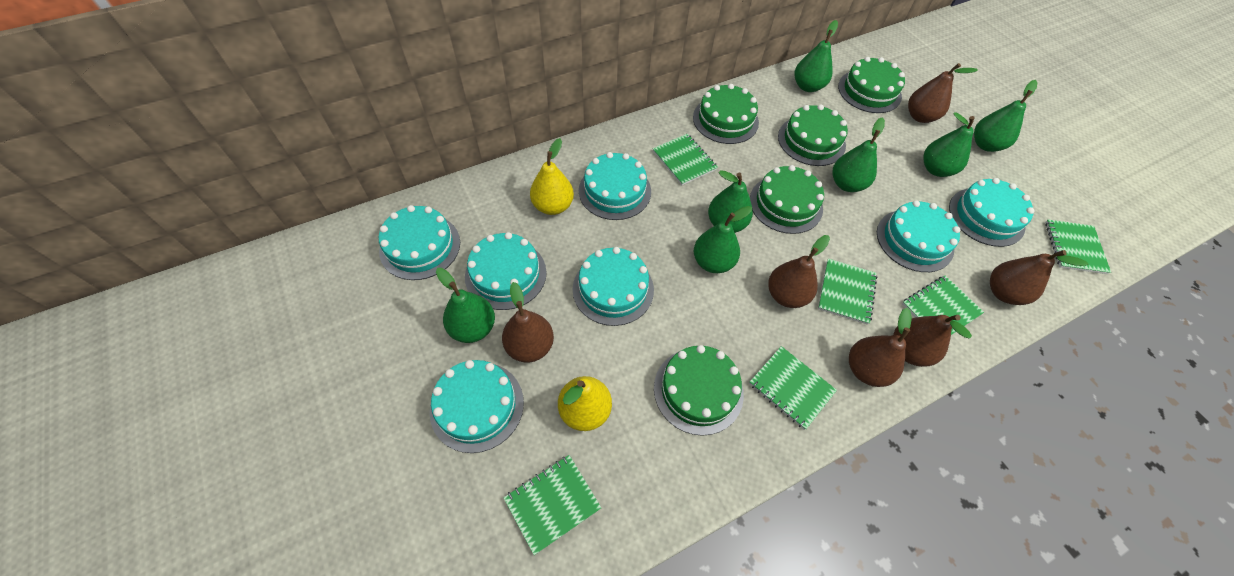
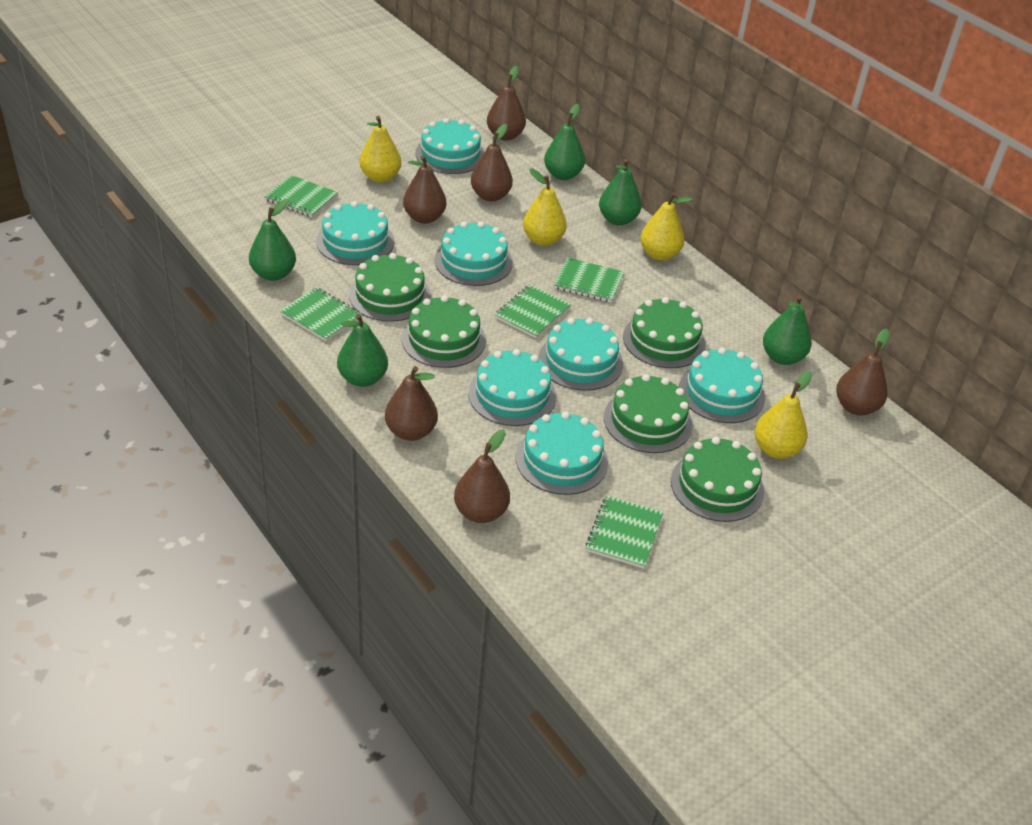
green notebook: [503,455,601,555] [653,134,718,185] [749,346,837,430] [818,258,877,325] [902,275,984,335] [1045,220,1111,274] = 6 -> [264,175,338,217] [280,287,362,341] [495,285,571,338] [554,258,624,302] [585,495,663,568] = 5
green pear: [436,268,495,343] [694,206,752,273] [708,170,753,233] [795,20,838,92] [833,117,885,192] [923,112,975,177] [974,80,1038,152] = 7 -> [249,199,296,281] [337,313,388,387] [544,104,585,180] [599,159,642,226] [763,295,812,365] = 5
yellow pear: [530,138,574,215] [558,376,612,431] = 2 -> [360,116,401,183] [523,168,567,246] [640,192,693,261] [754,371,812,459] = 4

